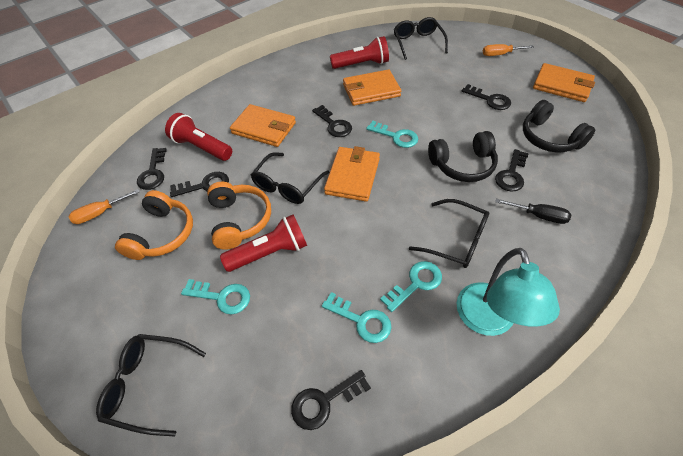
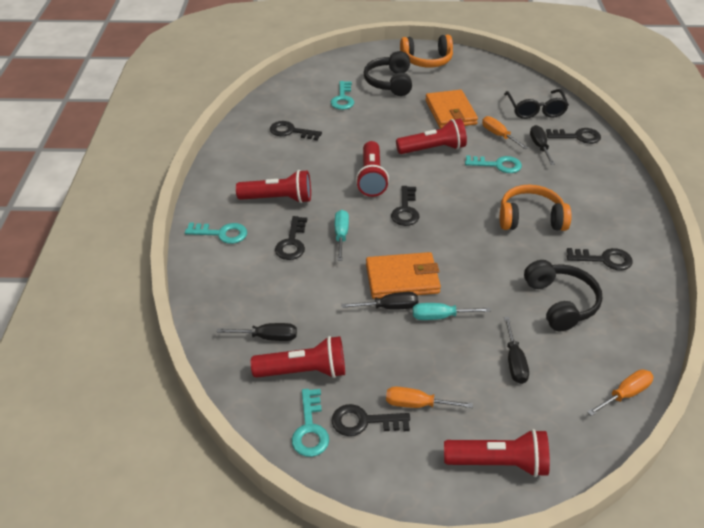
black glasses: [96,334,206,437] [251,152,330,204] [394,17,448,60] [409,199,489,268] = 4 -> [504,89,569,119] = 1
black screwdriver: [496,199,571,224] = 1 -> [217,323,297,341] [341,292,418,310] [504,317,529,384] [530,125,555,165] = 4
orange screwdriver: [68,189,140,224] [483,44,534,56] = 2 -> [386,387,473,408] [482,116,528,149] [587,369,654,416] = 3
orange wallet: [230,104,296,147] [324,146,380,202] [343,69,401,106] [533,63,595,102] = 4 -> [366,252,441,299] [425,90,478,129] = 2
red flashlight: [165,113,232,161] [220,215,307,272] [330,36,389,69] = 3 -> [236,170,311,203] [251,336,345,378] [356,141,389,197] [396,118,467,154] [444,429,550,477] = 5
turquoise lamp: [457,248,560,336] = 1 -> none = 0
turquoise screwdriver: none = 0 -> [335,210,349,261] [413,303,491,320] = 2

